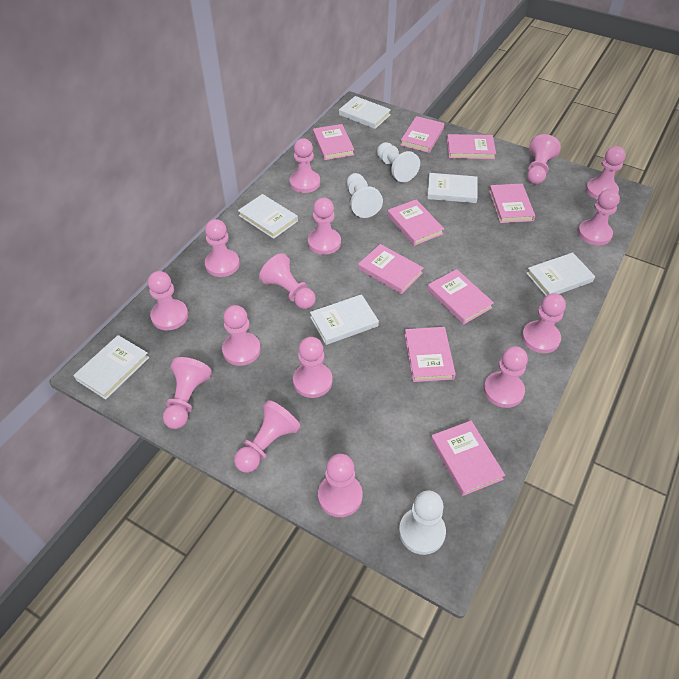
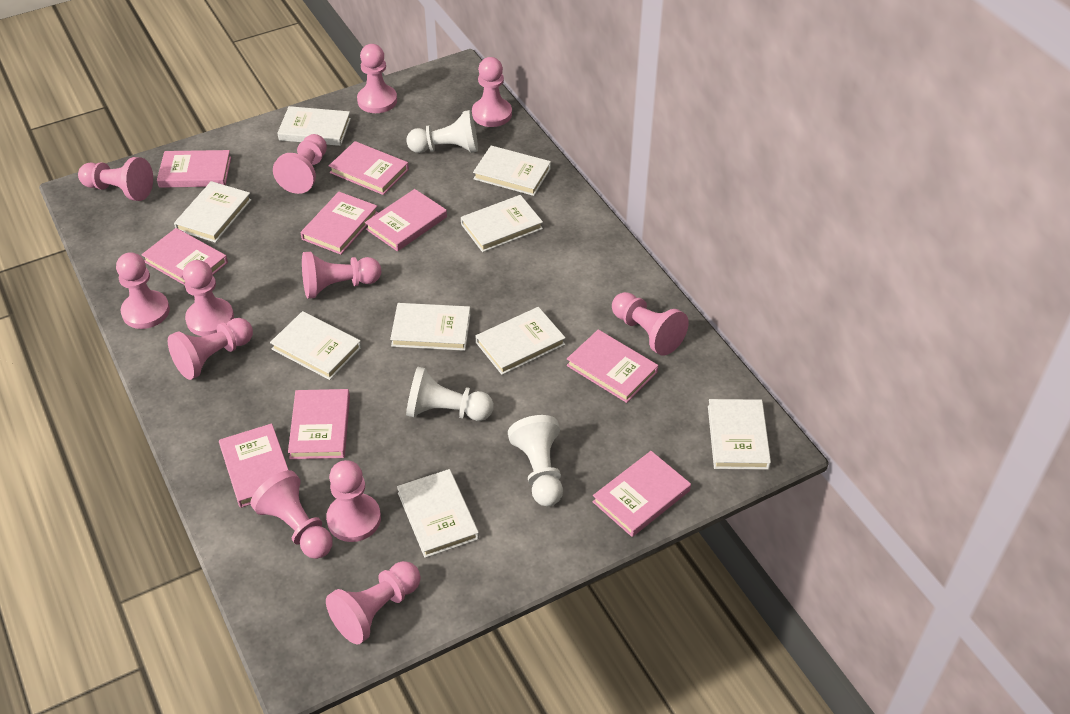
pink pawn: [148,271,188,330] [163,357,212,429] [205,219,240,277] [222,305,261,366] [234,400,301,473] [259,253,316,309] [290,138,320,193] [293,337,332,398] [308,198,341,255] [318,454,363,517] [484,346,528,408] [522,293,566,353] [527,134,561,184] [578,189,620,246] [586,146,626,200] = 15 -> [78,157,153,201] [116,252,170,329] [168,318,253,380] [183,260,234,336] [250,470,333,559] [273,134,327,194] [302,252,381,299] [326,460,381,542] [326,561,421,644] [357,44,397,113] [472,57,512,127] [612,292,689,356] = 12
white book: [73,335,149,400] [238,194,298,239] [310,294,379,345] [339,96,391,129] [427,173,478,203] [526,252,595,296] = 6 -> [174,181,252,243] [270,311,362,380] [277,106,351,146] [390,303,471,351] [397,469,479,558] [461,195,543,252] [473,146,551,196] [476,307,566,375] [708,399,771,470] = 9

